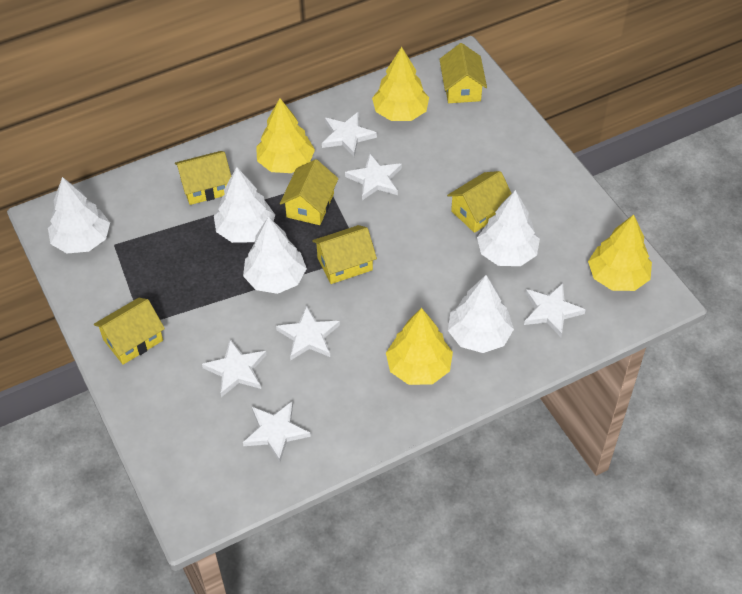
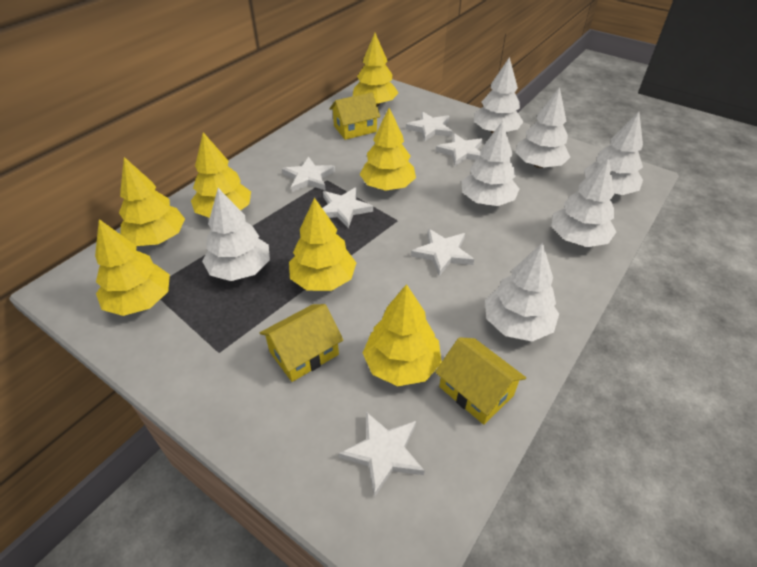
white tree: [48,177,110,253] [214,167,275,243] [243,216,307,294] [448,275,514,353] [477,190,540,266] = 5 -> [202,188,270,281] [461,121,519,206] [474,57,524,134] [485,243,559,342] [515,87,570,168] [551,157,616,247] [584,112,643,195] = 7
yellow house: [94,298,165,365] [175,151,231,205] [280,159,338,225] [312,225,377,284] [439,43,487,103] [447,171,512,233] = 6 -> [260,304,343,382] [329,92,380,140] [435,337,526,425] = 3
yellow tree: [256,98,315,173] [372,47,429,121] [386,308,453,385] [588,215,652,291] = 4 -> [95,219,170,316] [119,157,185,246] [191,132,251,218] [289,198,356,291] [353,33,398,106] [360,108,416,191] [363,284,442,386] = 7

